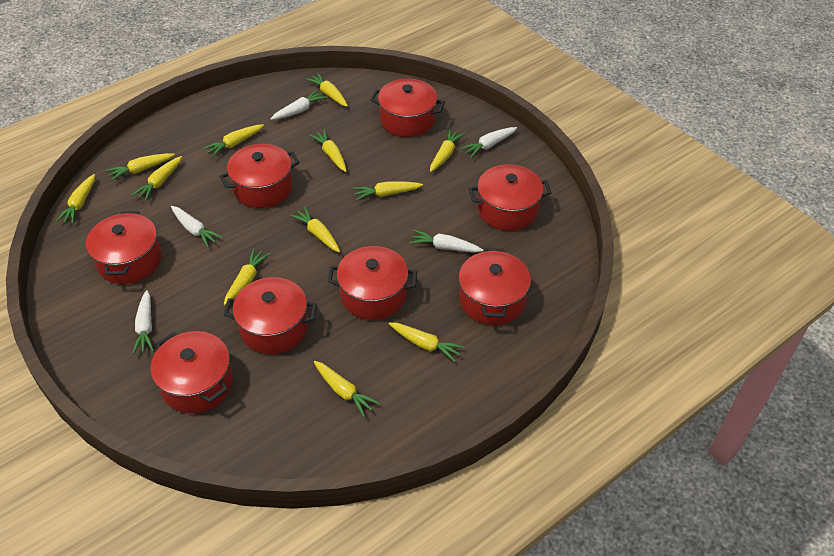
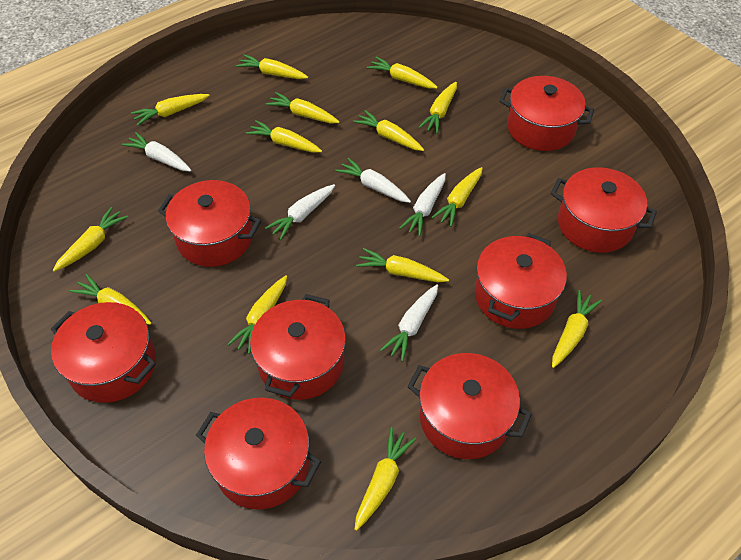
yellow carrot: [56,174,95,224] [106,153,175,181] [132,156,182,201] [203,124,264,157] [224,248,270,305] [290,207,340,252] [306,73,348,107] [309,129,346,172] [314,361,380,417] [353,181,423,201] [388,322,464,362] [430,129,465,172] = 12 -> [53,207,128,272] [70,274,152,325] [131,94,210,126] [227,275,287,354] [236,54,308,79] [246,120,322,153] [266,92,339,124] [353,110,424,151] [354,427,416,531] [356,248,449,282] [367,57,438,88] [418,82,457,134] [431,167,483,227] [552,290,602,368] = 14

